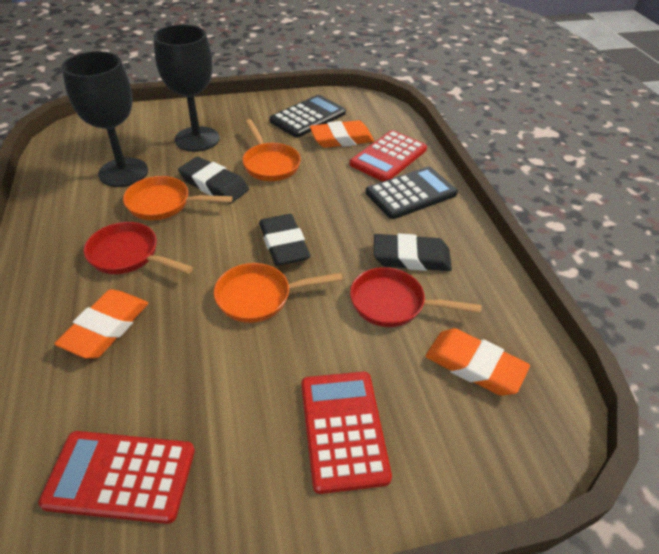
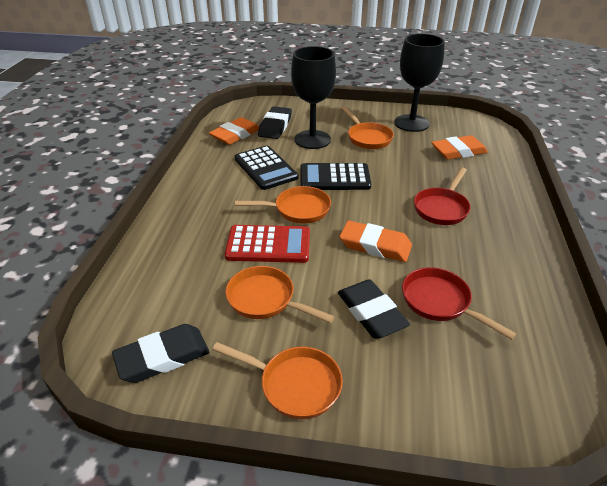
orange pan: [123,176,233,220] [214,263,343,323] [242,119,301,181] = 3 -> [212,342,343,419] [225,266,335,323] [235,186,331,223] [342,107,394,149] = 4
red calculator: [38,431,195,524] [301,372,392,494] [349,130,427,182] = 3 -> [225,225,310,263] = 1

